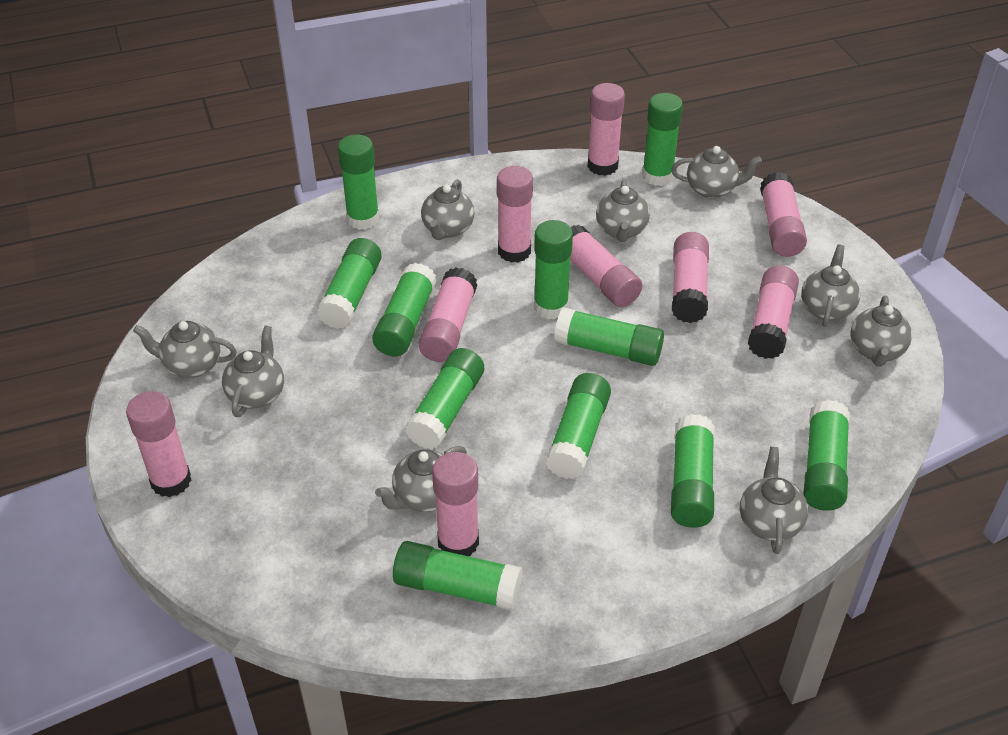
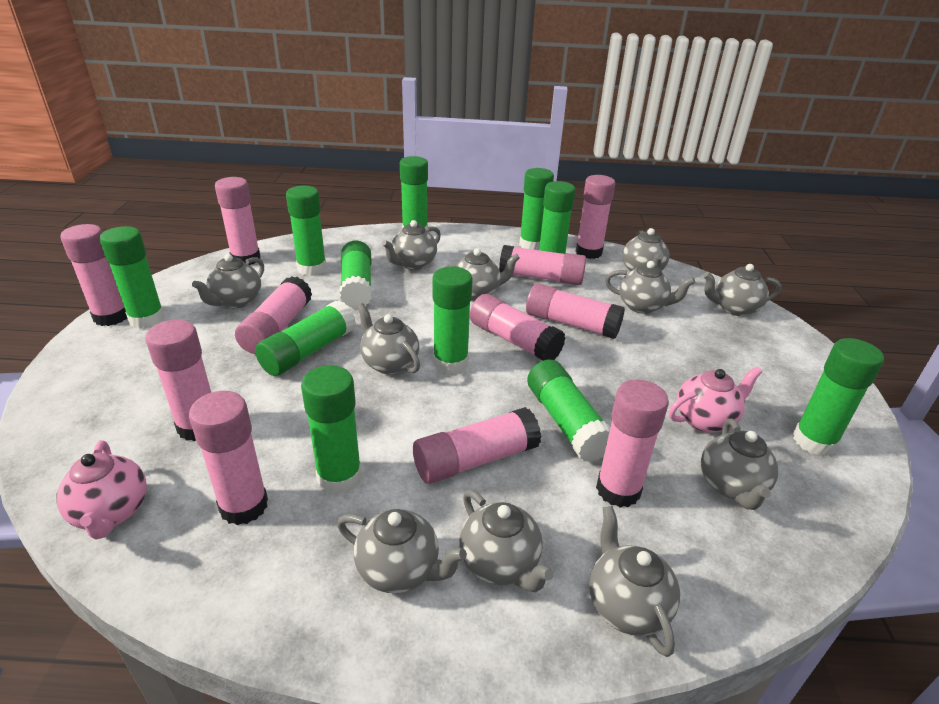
grey teapot: [133,321,237,378] [222,326,284,417] [375,446,467,512] [421,179,474,240] [596,180,650,242] [671,146,762,198] [740,447,808,554] [801,244,860,327] [851,296,912,367] = 9 -> [192,254,264,308] [337,509,467,594] [357,303,420,374] [382,220,441,270] [446,248,520,301] [460,490,554,592] [589,506,680,657] [605,261,695,314] [622,228,669,271] [701,419,778,510] [703,264,782,316] = 11
pink glue stick: [126,391,191,497] [419,268,477,362] [432,452,479,556] [497,166,533,263] [570,225,642,307] [588,83,625,176] [672,232,709,323] [748,266,799,359] [760,172,807,257] = 9 -> [60,224,127,326] [146,320,211,441] [189,391,268,525] [215,177,261,265] [235,276,312,354] [413,407,541,484] [470,294,565,361] [499,245,586,285] [526,283,625,339] [576,175,615,259] [596,379,669,508] = 11
pink teapot: none = 0 -> [56,440,147,539] [669,366,762,433] = 2

